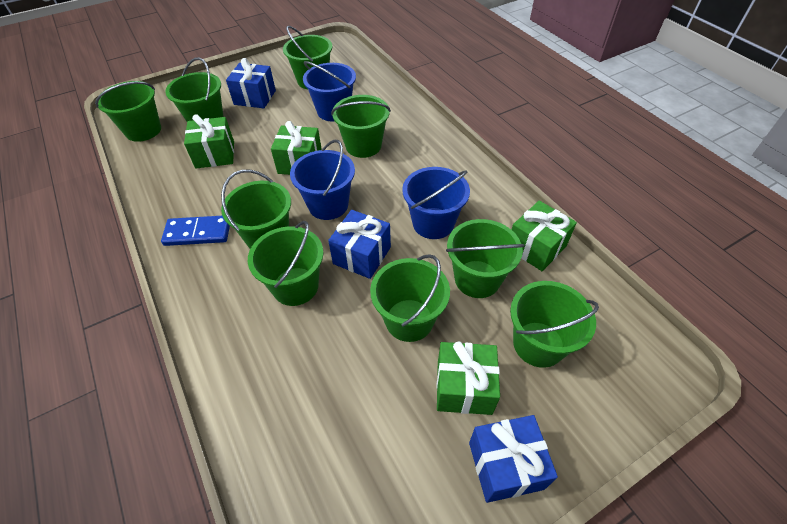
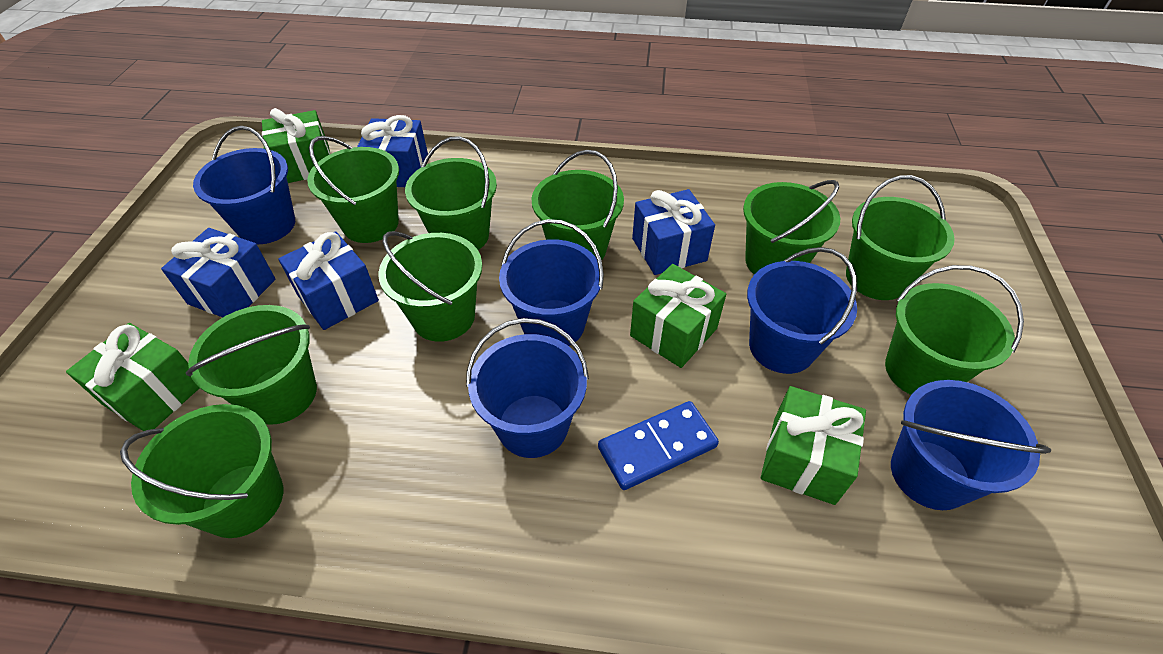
blue bucket: [290,139,355,220] [303,61,356,121] [402,167,470,239] = 3 -> [193,126,295,244] [466,318,589,458] [499,219,604,346] [747,247,857,374] [891,380,1051,510] = 5
blue gift: [226,58,276,108] [328,210,391,279] [469,415,558,503] = 3 -> [161,228,276,317] [278,231,379,330] [357,115,428,187] [632,189,715,275] = 4

